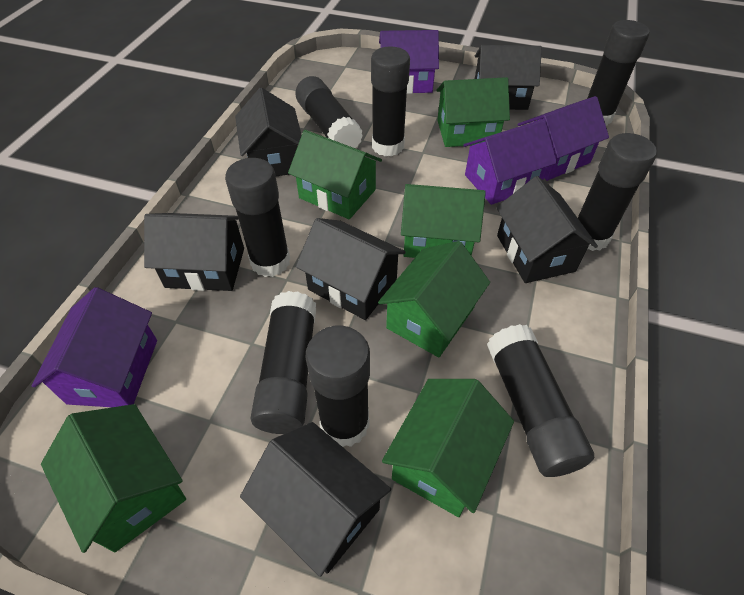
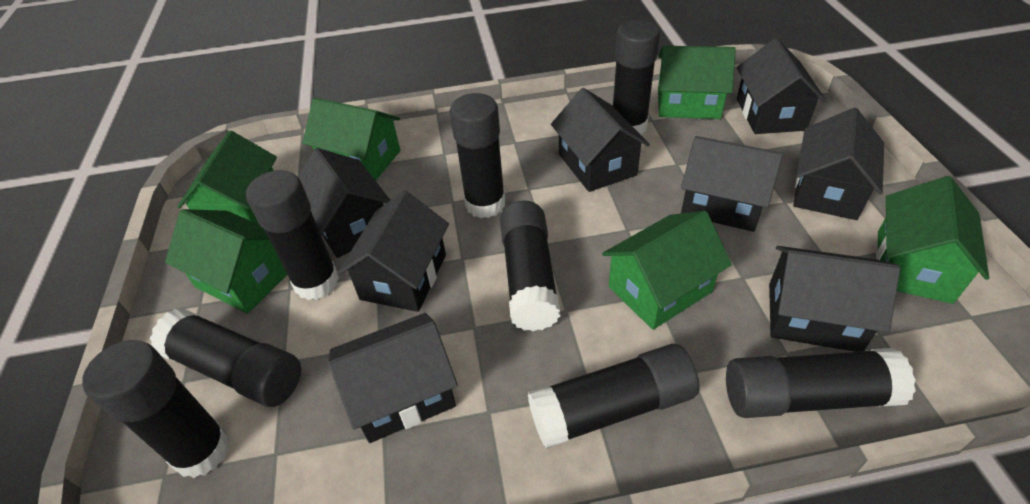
black house: [144,213,244,291] [235,87,302,176] [240,422,391,577] [296,218,406,320] [475,45,542,110] [496,176,598,283] = 6 -> [298,148,390,258] [328,313,458,443] [338,191,449,312] [551,88,650,192] [681,136,783,232] [737,38,826,134] [769,246,900,352] [793,108,884,220] = 8
purple house: [32,287,157,407] [379,30,439,94] [463,119,557,205] [518,96,609,181] = 4 -> none = 0

